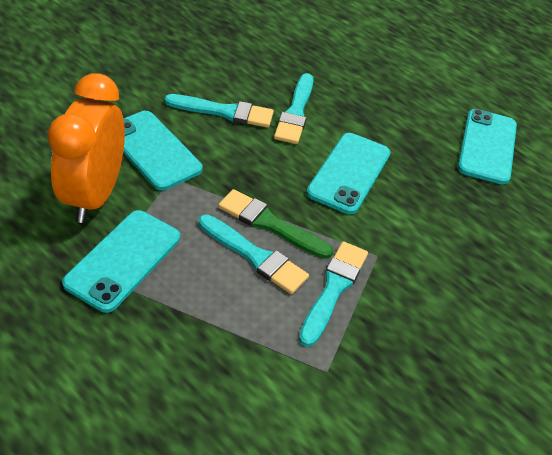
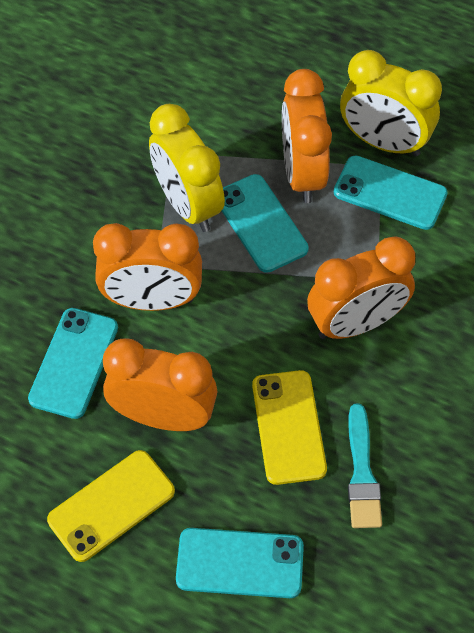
green brush: [218,189,333,259] = 1 -> none = 0
orange clock: [48,73,125,223] = 1 -> [93,223,202,311] [103,338,218,431] [282,69,332,203] [307,236,415,339] = 4
turquoise brush: [164,94,274,128] [199,214,309,294] [274,73,314,144] [299,241,368,347] = 4 -> [348,404,382,528] = 1
yellow clock: none = 0 -> [149,104,225,232] [340,50,442,156] = 2
yellow phone: none = 0 -> [47,450,175,562] [252,370,327,485] = 2

